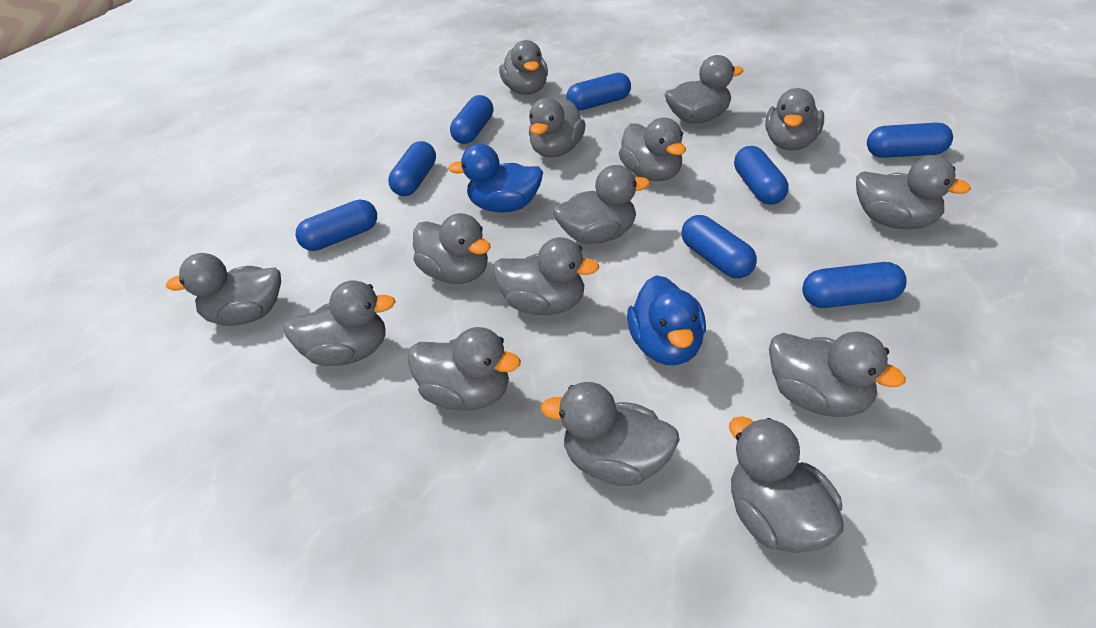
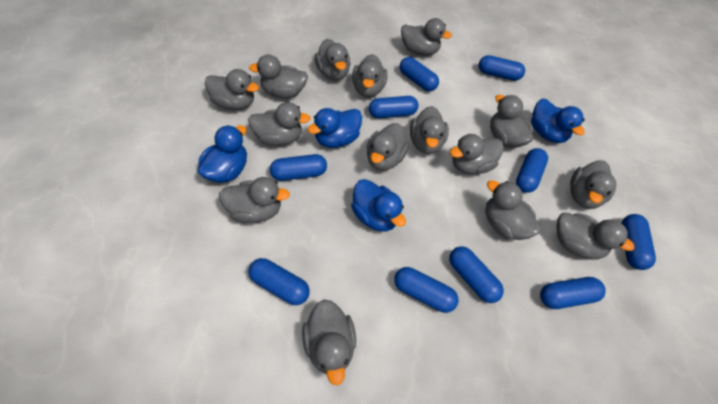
blue capsule: [296,200,377,251] [388,141,436,196] [450,95,493,144] [566,73,631,111] [681,215,757,278] [734,146,789,205] [802,262,907,308] [867,123,953,158] = 8 -> [248,258,310,305] [270,154,327,181] [369,96,419,118] [394,267,458,313] [400,57,439,91] [449,246,504,303] [479,55,525,81] [516,148,548,193] [540,277,606,309] [622,214,656,270] = 10
blue duck: [448,144,543,212] [627,275,706,365] = 2 -> [197,125,247,183] [308,108,362,148] [351,179,406,232] [531,99,585,143] = 4

